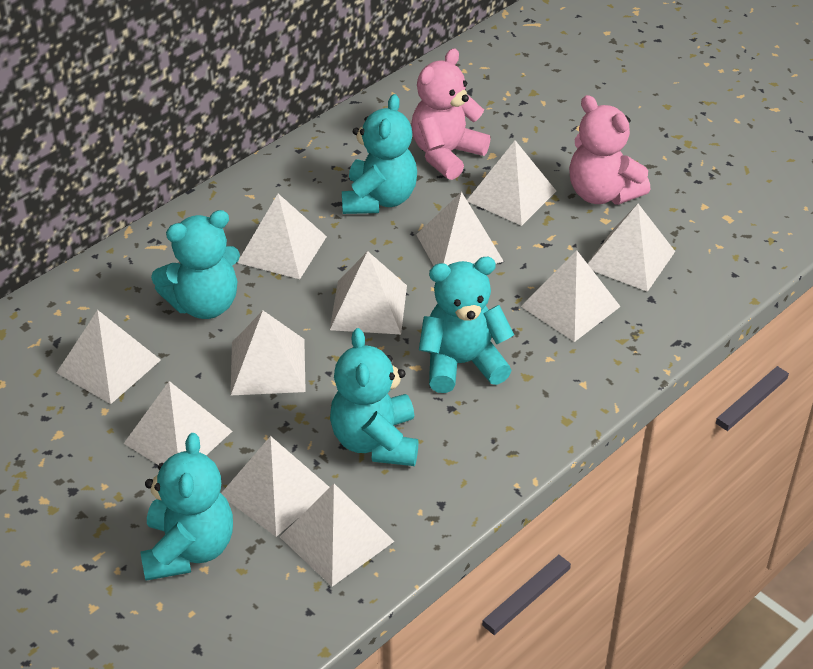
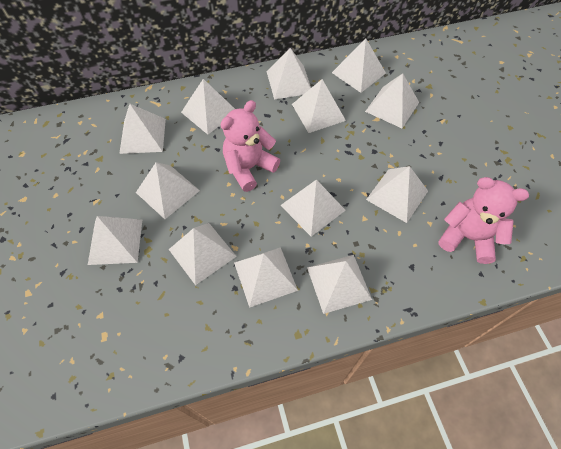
turquoise teddy bear: [140,433,233,581] [151,210,240,319] [330,328,419,466] [342,94,417,214] [419,257,514,393] = 5 -> none = 0
white pyramid: [57,310,161,404] [123,381,232,465] [221,436,330,537] [231,311,306,395] [237,194,327,279] [280,484,395,587] [330,251,407,334] [416,192,504,266] [467,140,556,226] [521,250,621,342] [588,204,675,292] = 11 -> [88,216,142,265] [119,104,166,154] [136,162,200,219] [169,223,237,285] [181,79,235,135] [234,247,298,308] [267,48,311,99] [280,179,346,237] [292,79,346,133] [307,255,372,314] [332,38,386,93] [365,73,419,128] [366,166,428,223] = 13

